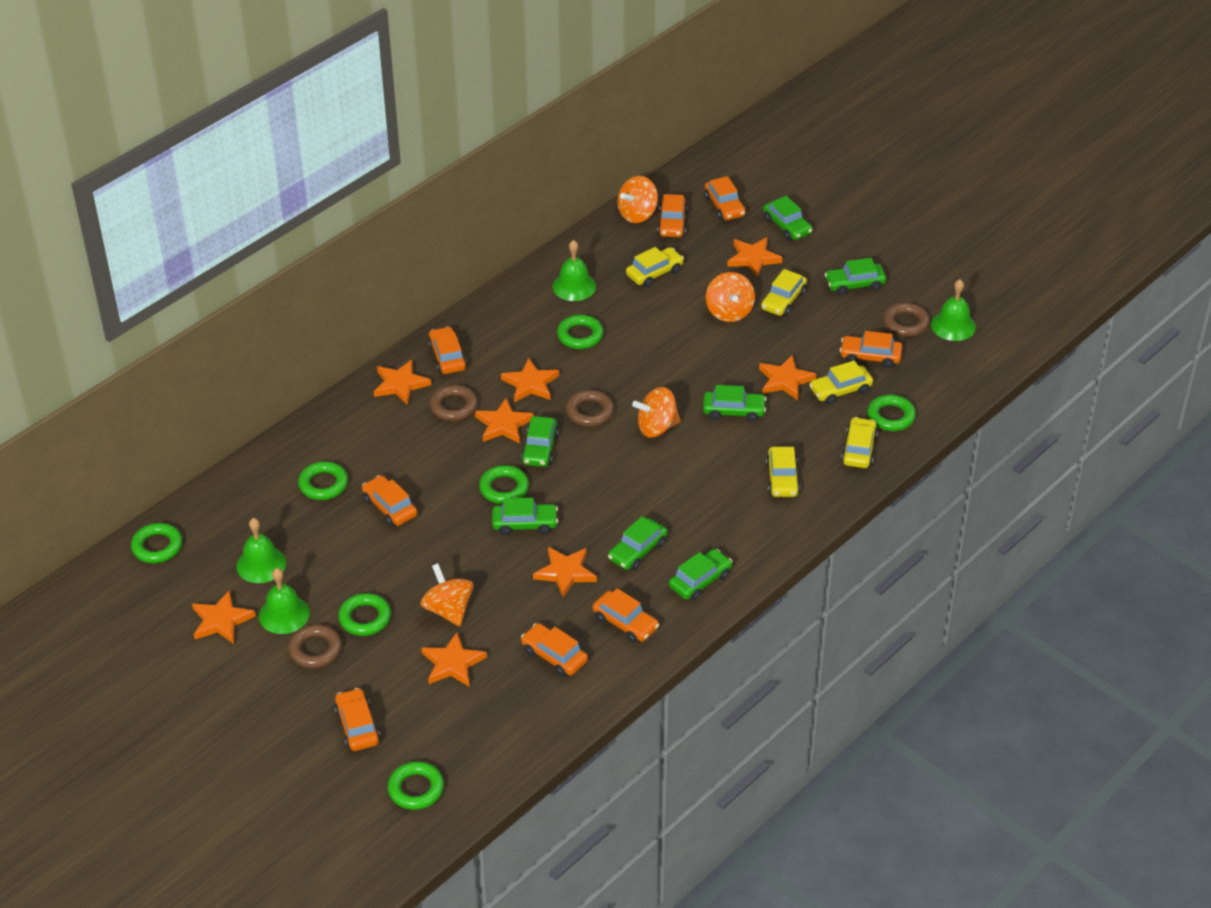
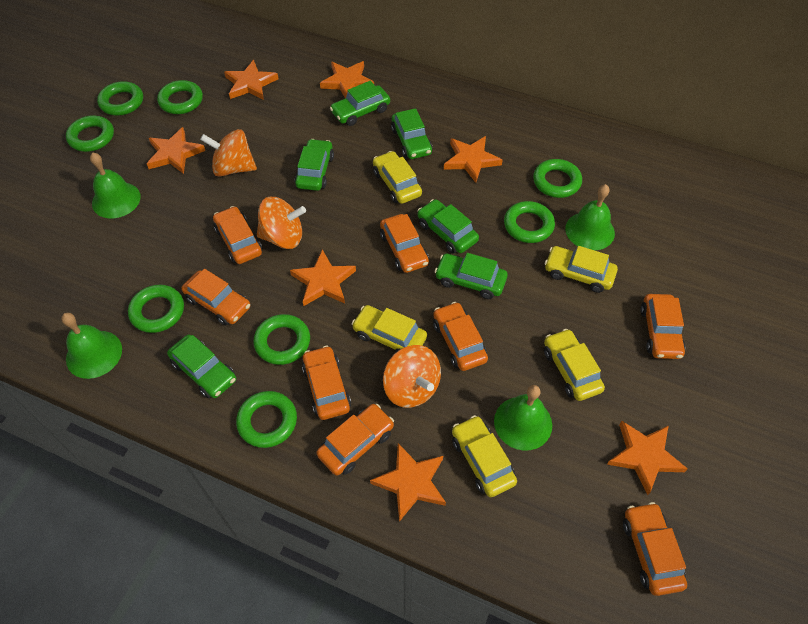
brown ring: [288,625,342,668] [430,385,478,421] [566,390,614,427] [883,303,929,337] = 4 -> none = 0
green car: [492,498,558,536] [521,416,559,467] [608,516,667,570] [669,549,732,601] [703,385,766,422] [763,196,813,241] [825,258,886,295] = 7 -> [167,335,236,398] [295,139,334,191] [330,81,390,126] [391,108,432,159] [417,199,479,253] [435,253,508,299] = 6
green ring: [131,523,182,563] [298,462,348,500] [338,593,391,636] [388,761,444,810] [479,465,529,504] [557,315,603,349] [867,395,916,431] = 7 -> [66,116,114,152] [97,81,143,116] [128,285,184,333] [157,80,203,114] [236,391,297,448] [253,314,310,365] [504,201,555,243] [533,159,582,198] = 8
orange spinning top: [420,563,474,626] [617,176,658,223] [632,387,681,437] [706,272,755,322] = 4 -> [200,129,257,177] [257,197,306,249] [383,345,441,408] = 3
orange star: [192,590,256,644] [374,360,431,405] [421,633,487,686] [475,398,534,443] [501,358,559,402] [533,547,597,598] [727,237,783,278] [759,355,816,400] = 8 -> [147,127,205,174] [224,60,278,100] [290,249,356,306] [320,61,374,98] [370,443,446,522] [444,136,503,183] [607,421,688,495] = 7

